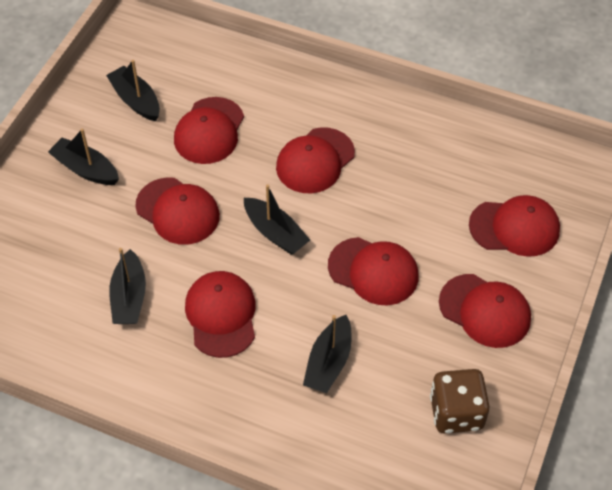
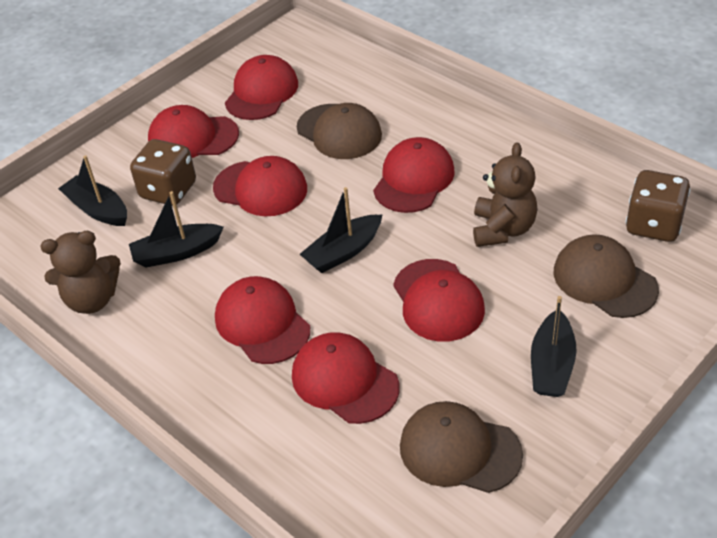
black boat: [48,129,119,185] [106,60,160,121] [109,248,146,324] [244,185,310,255] [303,315,351,393] = 5 -> [58,155,127,226] [129,191,223,268] [300,187,382,273] [531,296,576,397] = 4
brown cap: none = 0 -> [297,103,382,159] [400,401,523,493] [553,234,659,318] = 3
brown dice: [430,369,490,434] = 1 -> [130,139,196,206] [626,170,691,242] = 2
brown teddy bear: none = 0 -> [40,231,121,314] [473,142,538,247] = 2

